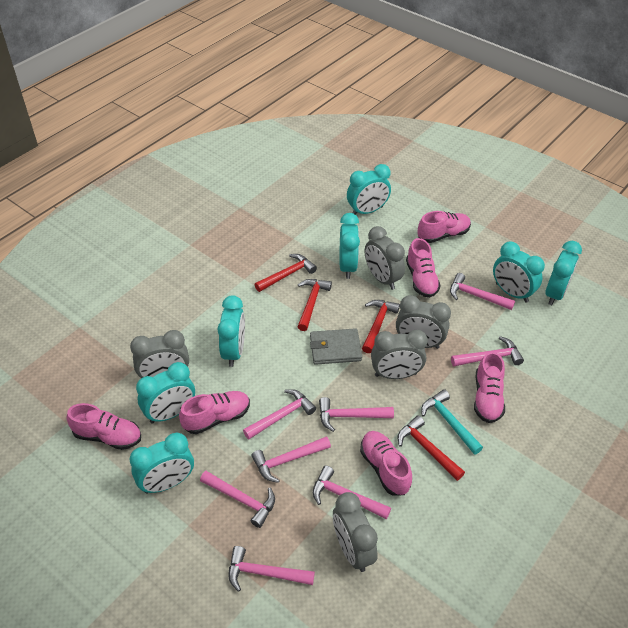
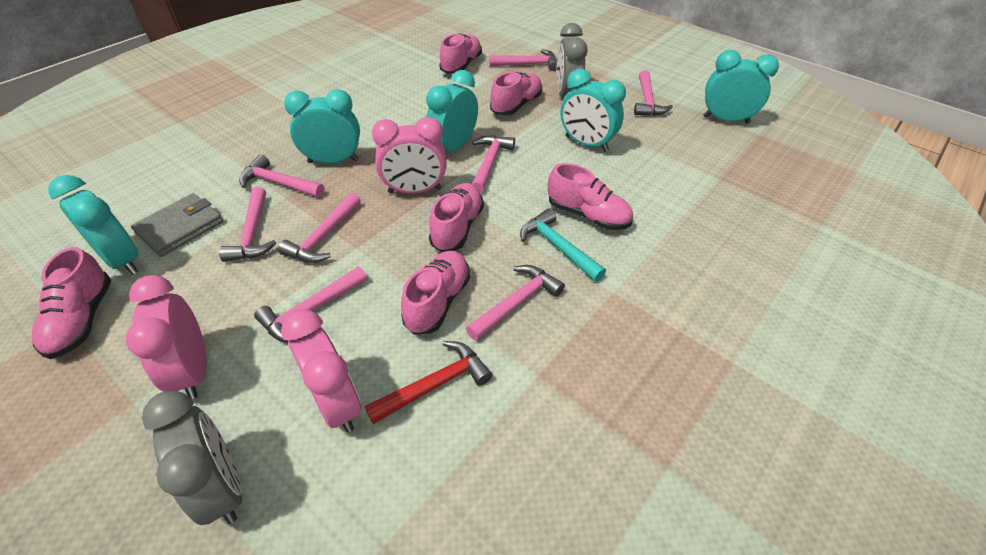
grey clock: [130,330,189,378] [333,492,378,572] [365,226,405,290] [371,330,428,379] [396,295,451,349] = 5 -> [142,391,242,525] [556,23,588,98] = 2
pink clock: none = 0 -> [126,275,207,400] [281,309,361,433] [372,117,447,194] = 3
red hammer: [255,254,317,292] [297,279,332,331] [362,300,400,353] [397,415,465,481] = 4 -> [365,341,492,424] = 1
turquoise clock: [130,433,194,494] [136,362,195,424] [218,295,245,367] [340,213,360,279] [347,164,391,215] [493,241,545,303] [545,241,582,305] = 7 -> [48,175,139,275] [284,89,360,164] [426,70,478,152] [560,68,626,152] [703,50,779,123] = 5

